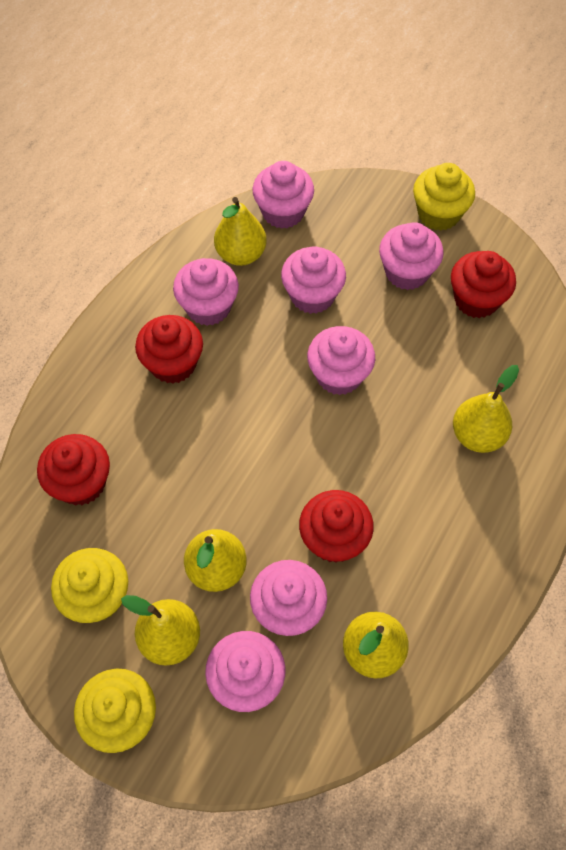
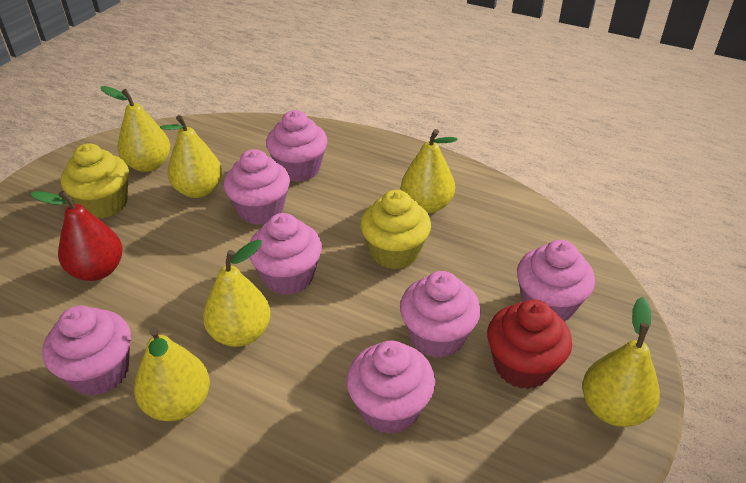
red cupcake: [37,434,110,505] [135,315,203,384] [299,490,374,563] [451,251,516,318] = 4 -> [487,299,572,389] = 1
red pear: none = 0 -> [30,190,123,281] = 1
yellow cupcake: [51,548,128,623] [74,668,156,753] [413,163,475,231] = 3 -> [61,143,129,218] [360,190,431,269] = 2
yellow pear: [121,595,200,665] [184,529,247,592] [214,197,267,266] [343,612,409,678] [453,365,519,453] = 5 -> [101,86,170,172] [134,327,210,421] [160,115,222,198] [203,240,271,347] [401,129,457,213] [582,297,660,427] = 6

